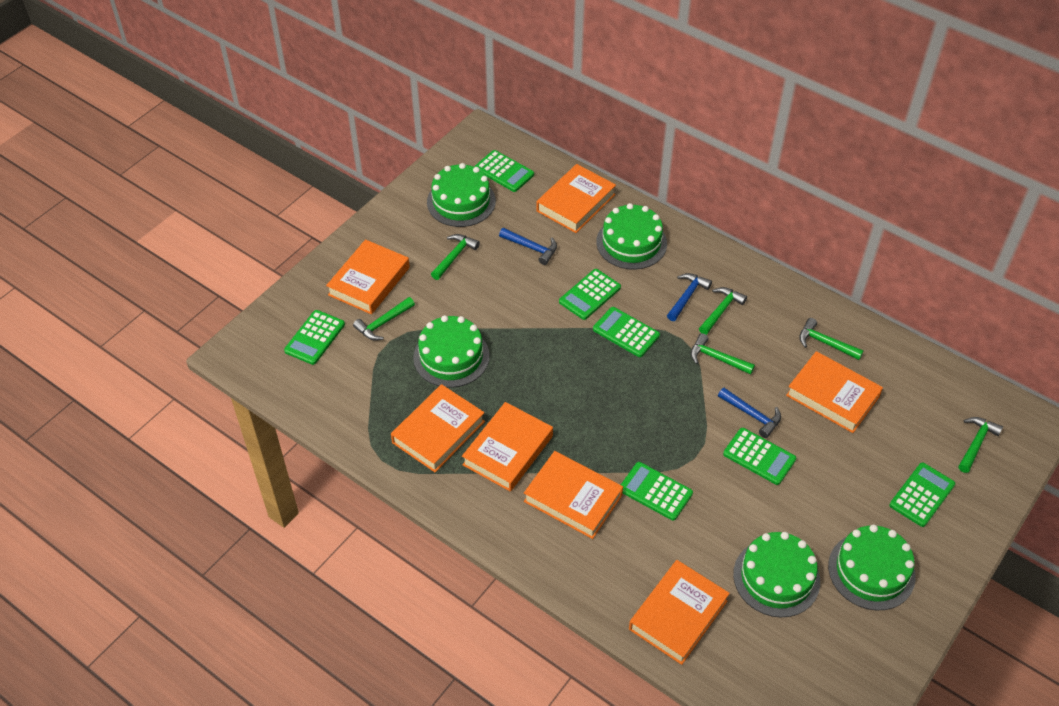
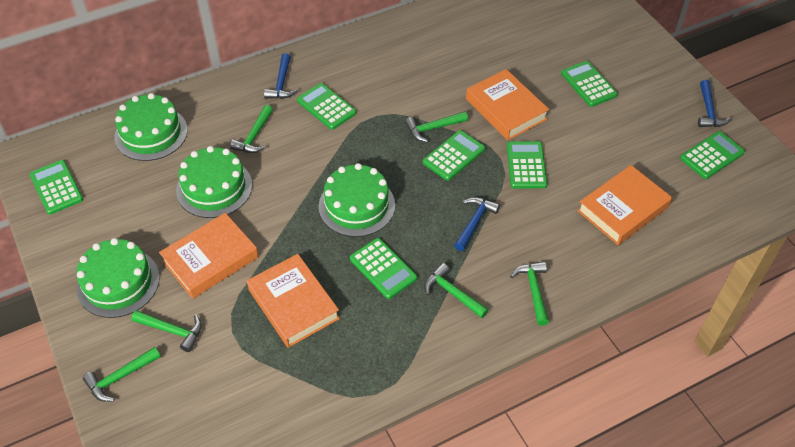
green cake: [413,315,489,388] [427,163,496,227] [596,203,667,270] [733,532,820,618] [828,525,916,610] = 5 -> [76,238,160,318] [115,93,188,161] [176,146,252,218] [319,163,395,237] = 4
orange book: [326,239,410,314] [391,384,485,472] [462,402,553,492] [524,451,623,539] [537,164,616,233] [629,560,730,665] [786,351,883,433] = 7 -> [159,213,259,299] [247,254,340,348] [466,69,549,140] [577,165,672,245] = 4

